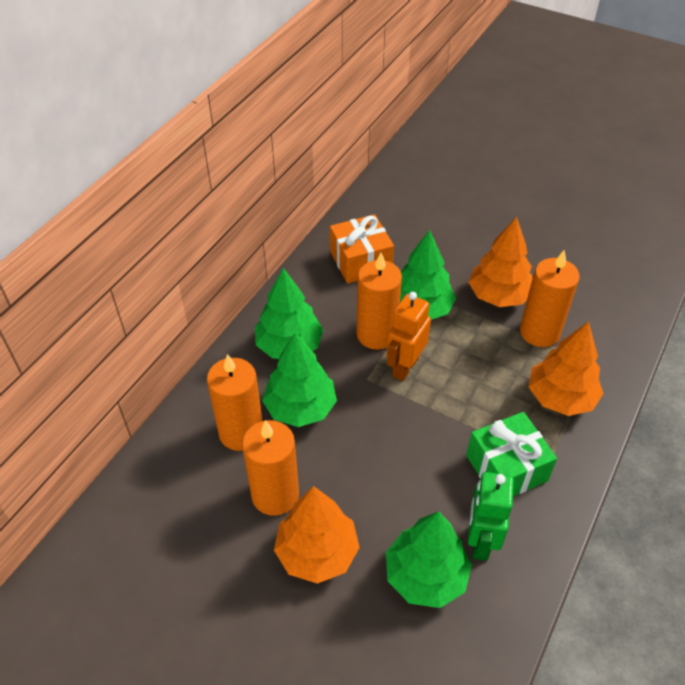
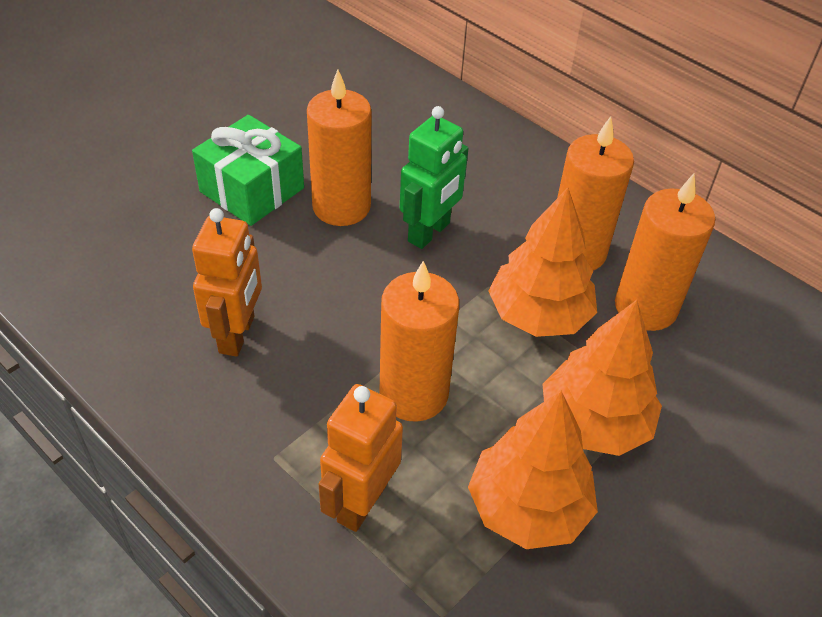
green tree: [255,268,324,359] [262,332,337,427] [386,511,472,608] [400,230,456,320] = 4 -> none = 0
orange gift: [330,214,394,283] = 1 -> none = 0
orange robot: [387,292,431,381] = 1 -> [192,208,262,357] [319,384,403,532] = 2

